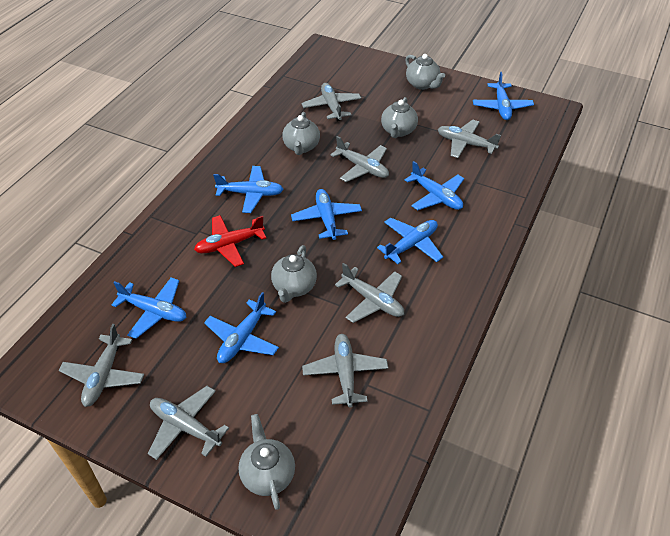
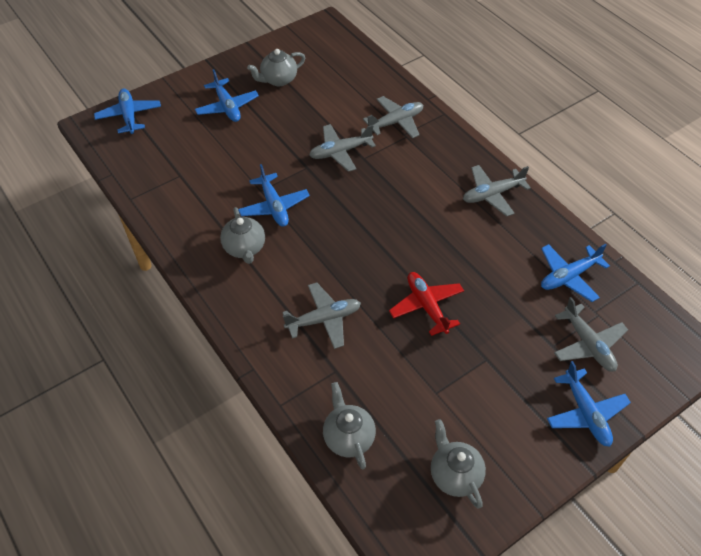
blue plane: [111,277,186,339] [204,292,279,363] [213,166,284,213] [291,189,362,240] [377,218,443,264] [405,161,464,210] [473,72,534,120] = 7 -> [94,88,161,134] [195,69,259,122] [238,164,310,227] [541,244,610,302] [547,361,631,447] = 5
grey plane: [58,324,144,407] [148,386,229,460] [301,83,361,121] [302,334,388,408] [330,136,389,182] [335,263,404,323] [438,120,501,158] = 7 -> [282,282,361,349] [309,124,376,172] [363,96,423,138] [463,165,531,217] [554,297,628,372] = 5
grey teapot: [238,414,295,510] [271,245,317,303] [282,112,320,155] [381,97,418,138] [405,54,445,90] = 5 -> [220,207,265,264] [247,49,305,86] [323,382,376,469] [431,419,486,509] = 4

